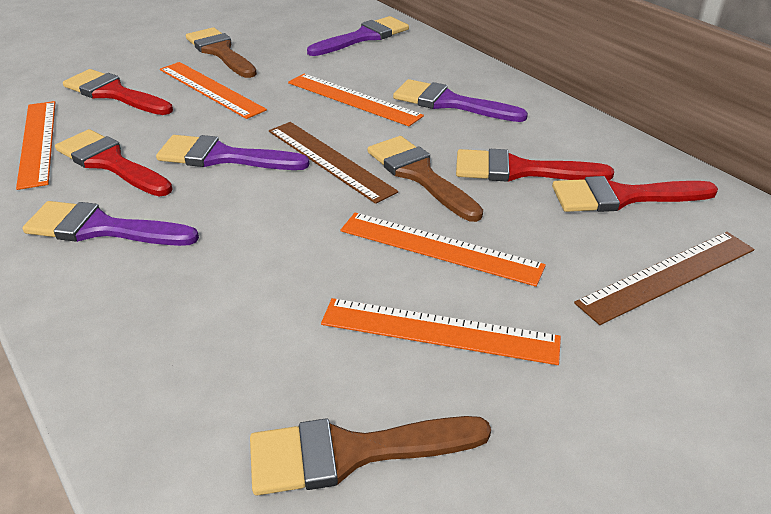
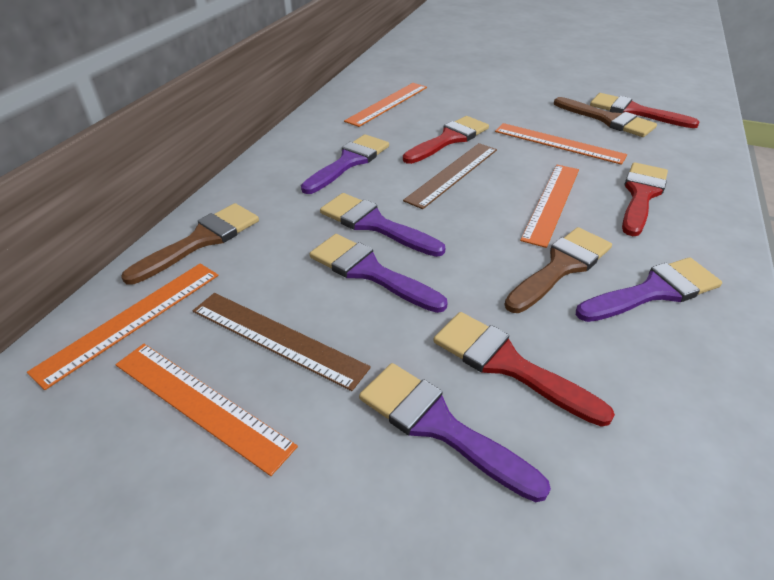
purple brush: [23,201,199,246] [156,135,310,170] [307,16,409,56] [393,79,528,122] = 4 -> [301,134,389,194] [310,234,448,313] [320,193,445,257] [359,363,551,502] [576,257,722,322] = 5

